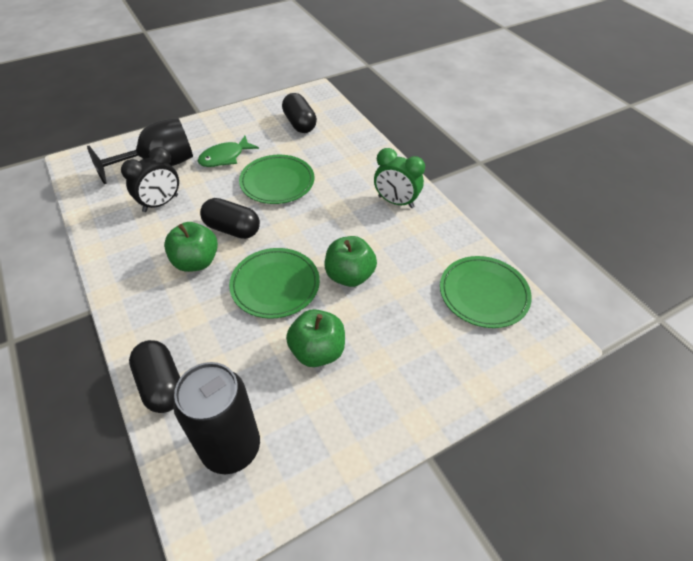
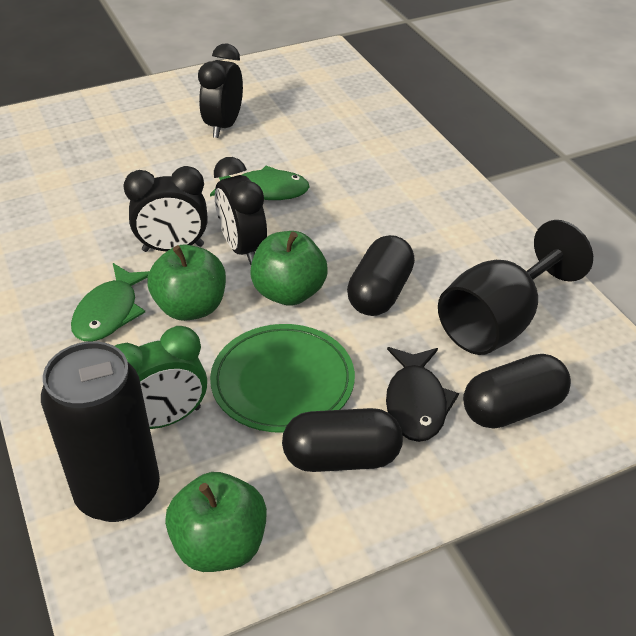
black clock: [121,147,179,212] = 1 -> [123,166,207,252] [198,44,243,138] [214,157,267,265] = 3
black fish: none = 0 -> [386,347,459,442] = 1
green fish: [198,136,259,167] = 1 -> [71,263,149,342] [210,166,310,200] = 2
green plate: [229,248,320,319] [239,155,314,204] [440,256,532,328] = 3 -> [210,324,355,433] = 1

